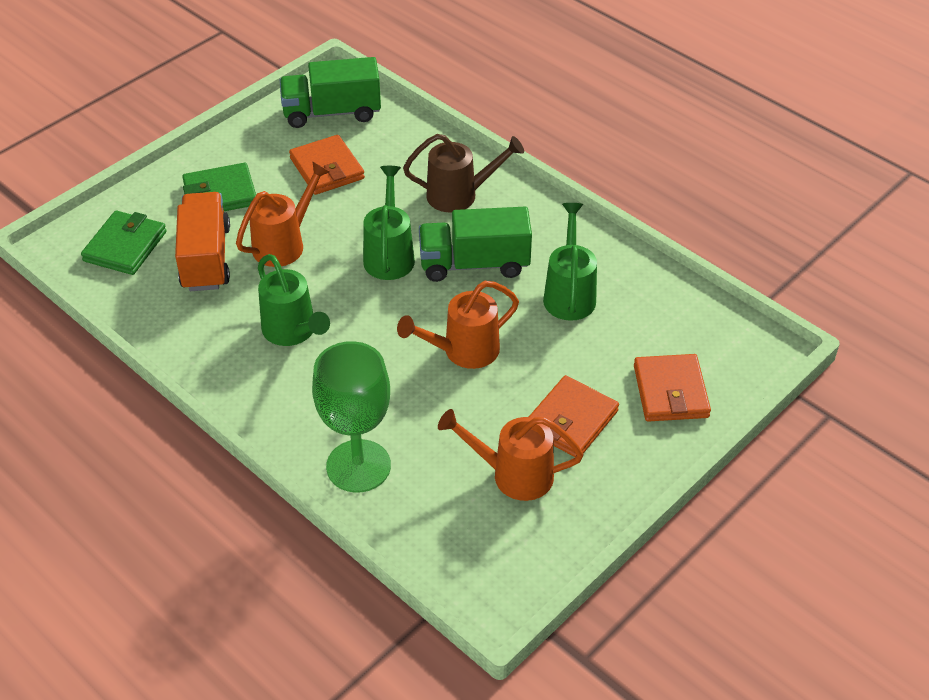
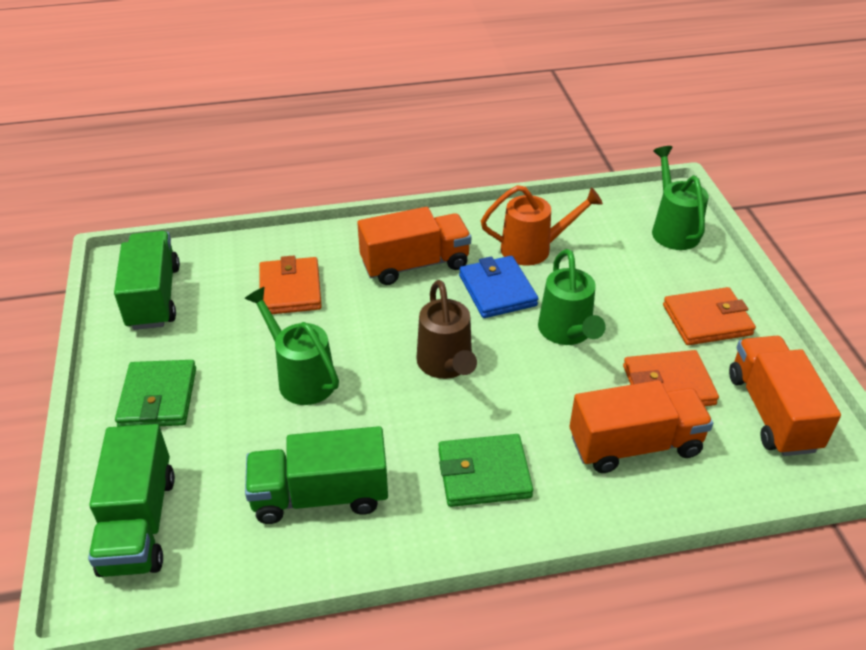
blue wallet: none = 0 -> [459,256,538,318] = 1
green goblet: [312,341,391,493] = 1 -> none = 0
green truck: [280,57,381,128] [419,207,532,282] = 2 -> [88,424,175,577] [114,231,180,330] [245,426,388,524] = 3
orange truck: [175,192,230,291] = 1 -> [358,207,471,285] [569,380,713,473] [729,336,841,456] = 3
orange watering can: [236,161,330,267] [397,281,519,369] [438,409,583,501] = 3 -> [481,185,603,265] = 1

